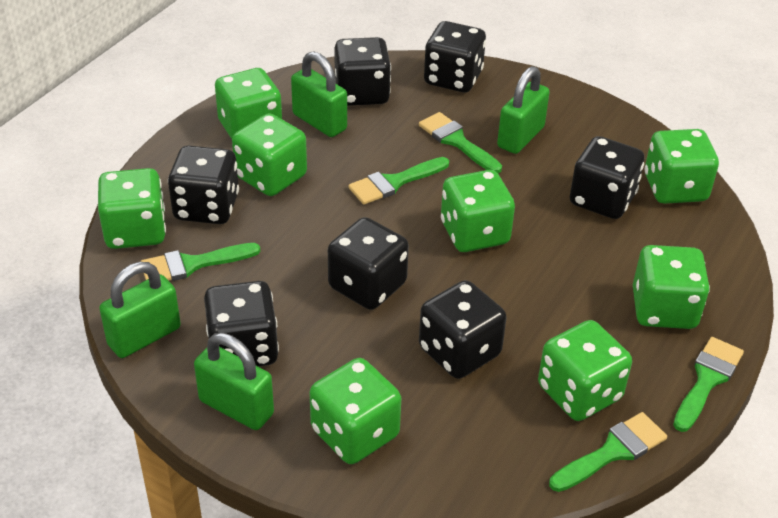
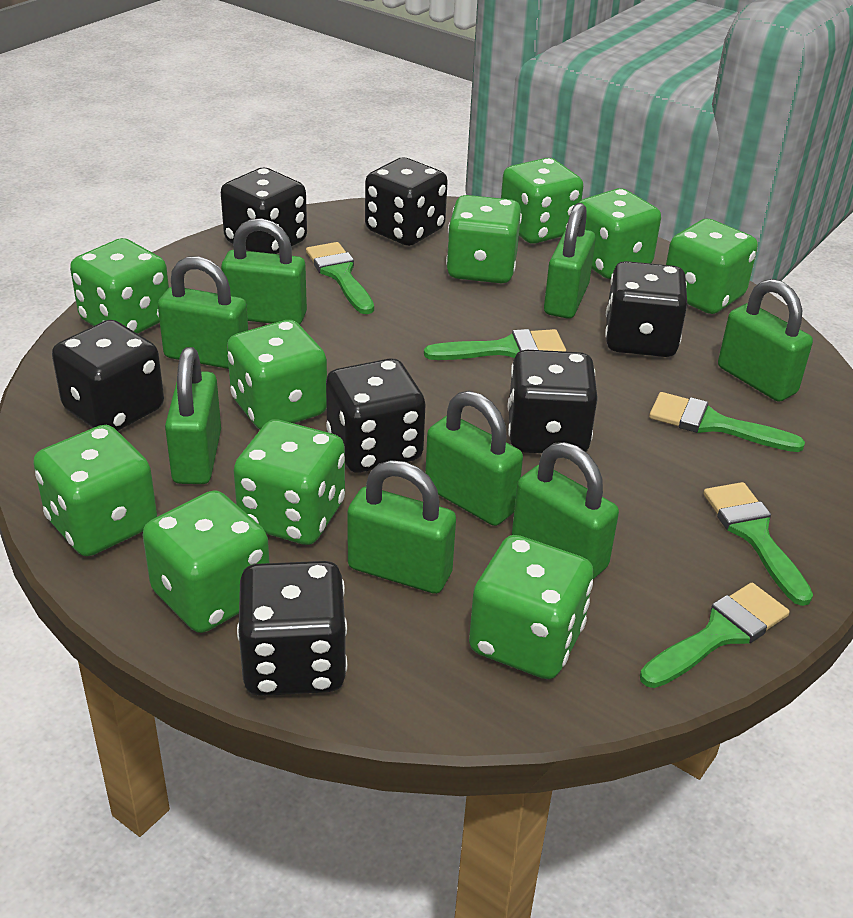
green dice: [98,168,166,249] [215,68,282,139] [232,113,307,196] [310,358,401,464] [441,170,515,252] [538,320,632,421] [633,245,710,329] [645,129,719,204] = 8 -> [33,425,157,556] [70,238,169,334] [142,490,270,633] [227,320,327,430] [234,420,345,545] [446,195,522,283] [469,535,593,679] [501,158,583,244] [578,188,661,279] [666,219,758,314] = 10
green padlock: [99,262,181,358] [194,333,274,430] [291,51,347,137] [497,66,550,154] = 4 -> [158,256,248,369] [165,347,221,484] [221,218,307,325] [347,460,456,594] [425,391,523,526] [512,442,619,579] [544,203,596,319] [718,279,813,402] = 8

